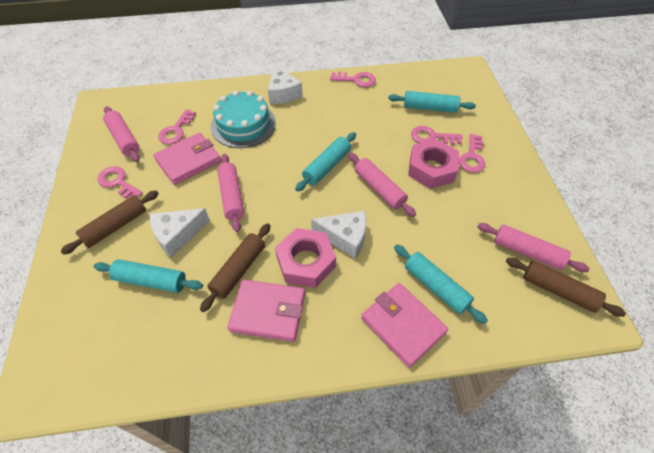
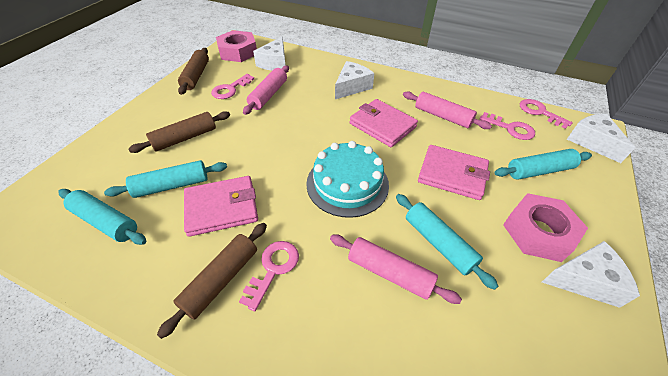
pink key: [98,166,143,199] [158,109,196,144] [330,72,376,87] [411,126,463,145] [459,134,485,173] = 5 -> [211,74,254,99] [239,241,299,312] [479,112,535,140] [520,99,573,129] = 4
pink rolling pin: [103,106,140,162] [217,154,244,232] [348,153,416,217] [477,223,590,272] = 4 -> [243,65,289,115] [330,235,462,304] [403,92,492,129] = 3
white cheese: [150,208,210,258] [268,64,303,104] [311,211,366,259] = 3 -> [253,36,285,71] [335,61,374,99] [542,241,640,308] [567,114,635,163] = 4

